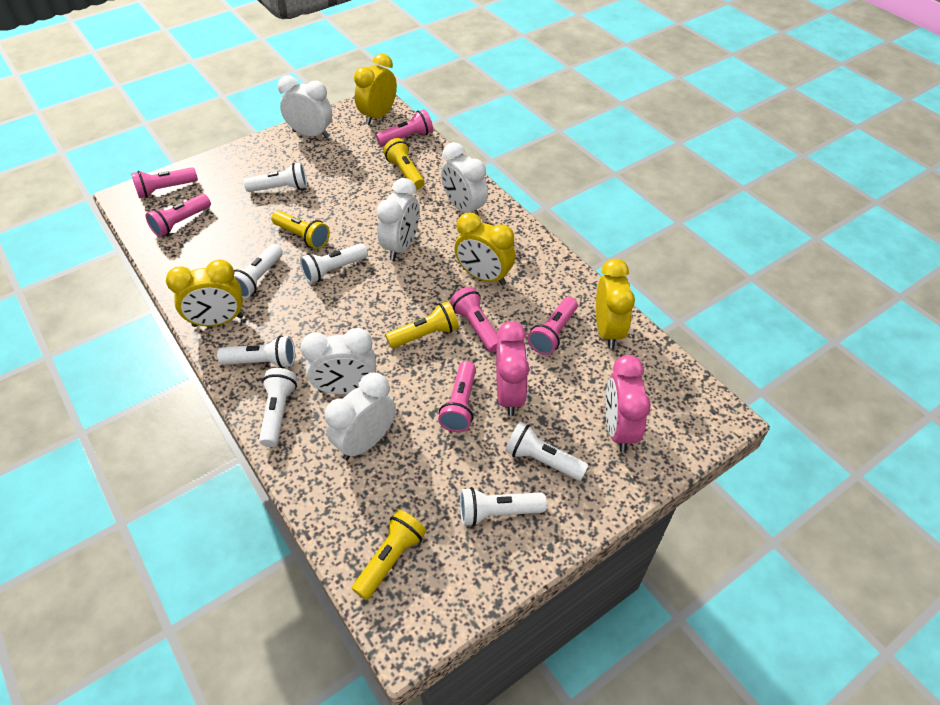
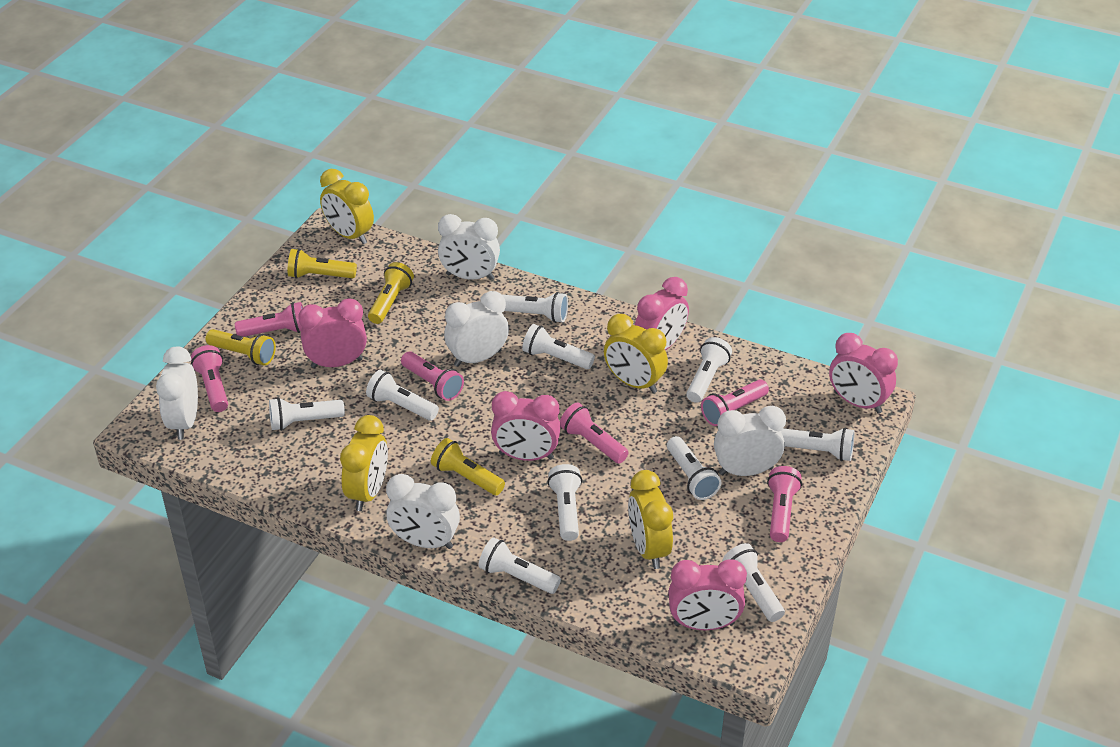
pink clock: [496,321,529,416] [606,355,651,452] = 2 -> [298,298,367,368] [491,391,561,461] [635,277,689,350] [668,559,747,630] [829,333,898,414] = 5
white flashlight: [217,335,295,368] [234,244,283,298] [244,163,307,192] [259,368,297,447] [300,243,368,283] [460,487,547,526] [505,422,588,481] = 7 -> [269,398,345,431] [366,370,439,421] [479,537,561,594] [502,292,568,323] [522,324,595,369] [548,464,582,541] [667,436,721,500] [686,337,732,403] [722,543,785,622] [781,428,855,461] = 10

